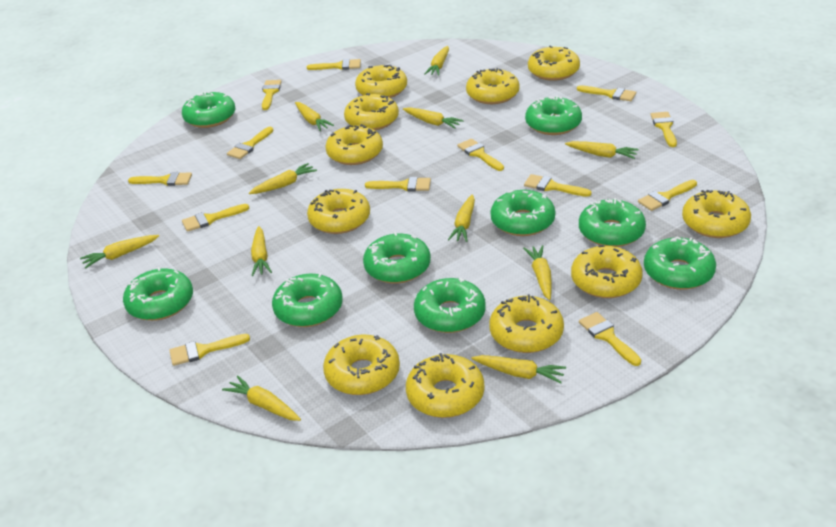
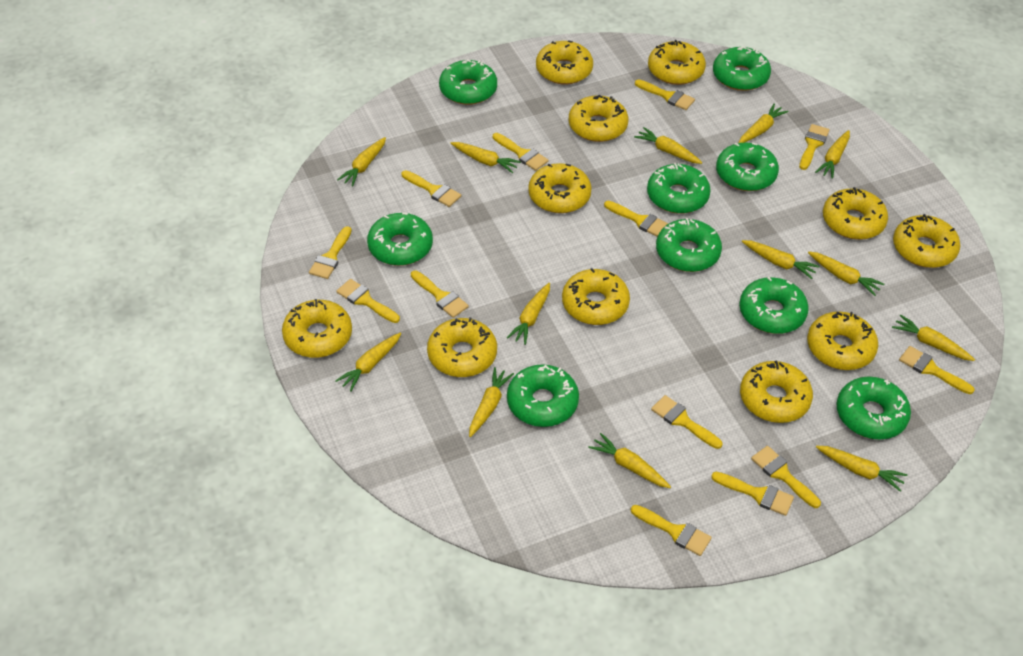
yellow carrot: [80,235,159,268] [222,375,301,421] [249,163,317,194] [251,226,272,276] [295,102,334,131] [403,107,464,129] [424,46,449,75] [448,194,475,242] [471,355,566,383] [523,245,552,300] [565,141,639,159] = 11 -> [335,333,401,392] [337,137,386,186] [451,142,521,173] [469,367,514,437] [507,283,550,345] [588,433,671,488] [634,127,702,164] [739,104,789,143] [742,240,820,279] [808,251,884,296] [815,130,850,179] [816,446,907,492] [892,315,975,361] = 13

